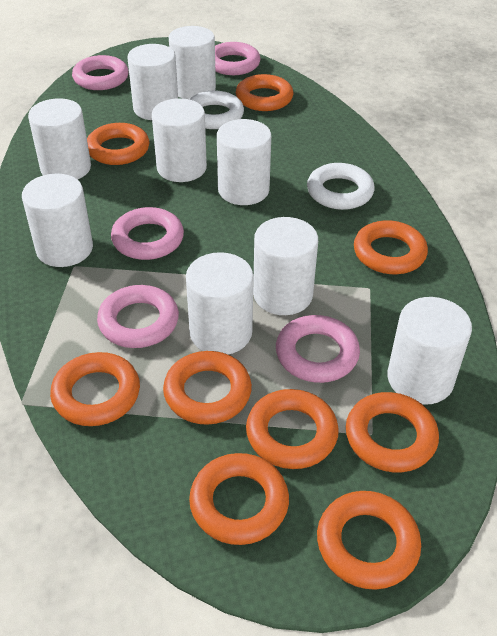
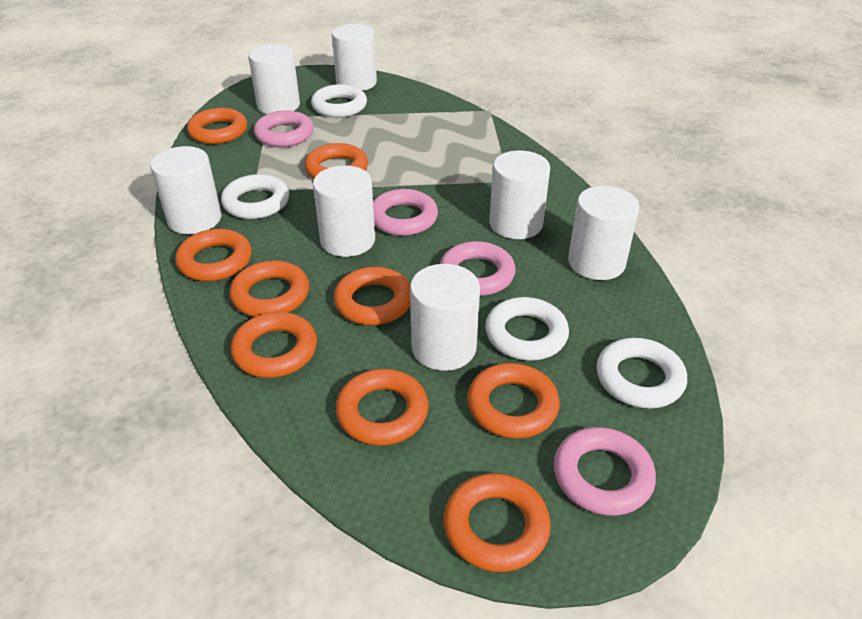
pink ring: [72,55,129,90] [97,285,179,348] [111,207,184,260] [215,42,260,75] [276,315,360,383] = 5 -> [254,111,313,147] [373,189,438,236] [440,241,516,296] [554,427,656,516] = 4
white cylinder: [22,174,93,267] [28,98,91,180] [127,44,178,120] [152,98,207,182] [169,26,216,99] [186,252,253,355] [217,119,271,205] [253,217,318,315] [387,297,472,405] = 9 -> [150,146,222,234] [248,44,300,114] [313,166,375,257] [332,24,377,91] [410,264,480,371] [489,150,550,239] [568,186,640,280] = 7
white ring: [189,91,244,129] [307,163,375,210] = 2 -> [221,174,289,219] [311,84,367,118] [485,297,569,360] [597,338,687,409] = 4

